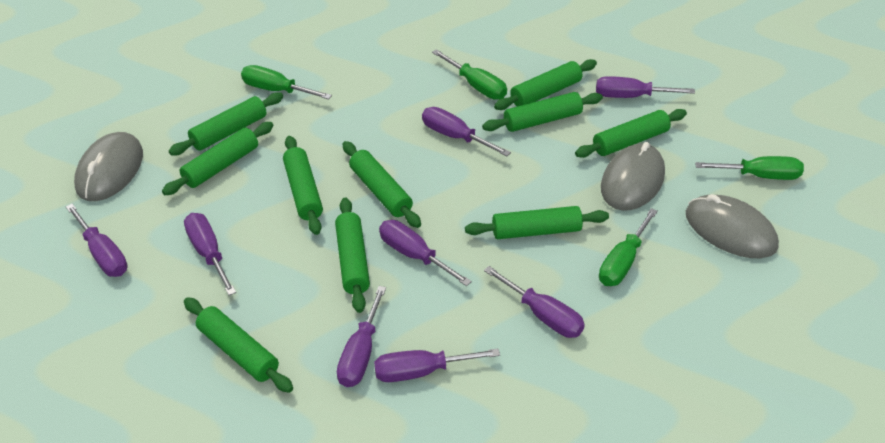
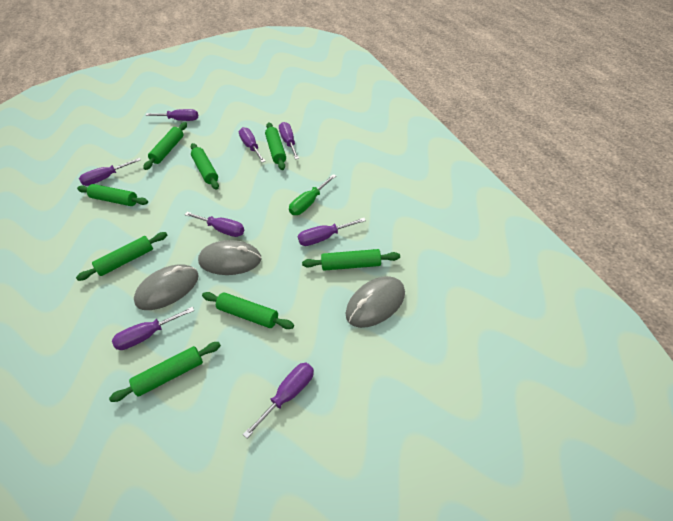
green rolling pin: [162,122,273,195] [169,92,283,156] [184,297,293,393] [283,136,323,235] [335,198,370,313] [342,141,421,228] [465,206,609,239] [482,92,603,132] [494,59,597,110] [575,109,687,158] = 10 -> [76,232,167,281] [77,184,148,206] [109,342,221,402] [143,122,187,170] [191,143,219,190] [202,292,294,329] [265,122,286,170] [302,249,400,271] = 8
green screwdriver: [241,65,332,99] [432,49,507,100] [599,208,658,286] [695,156,804,180] = 4 -> [289,174,336,215] = 1

